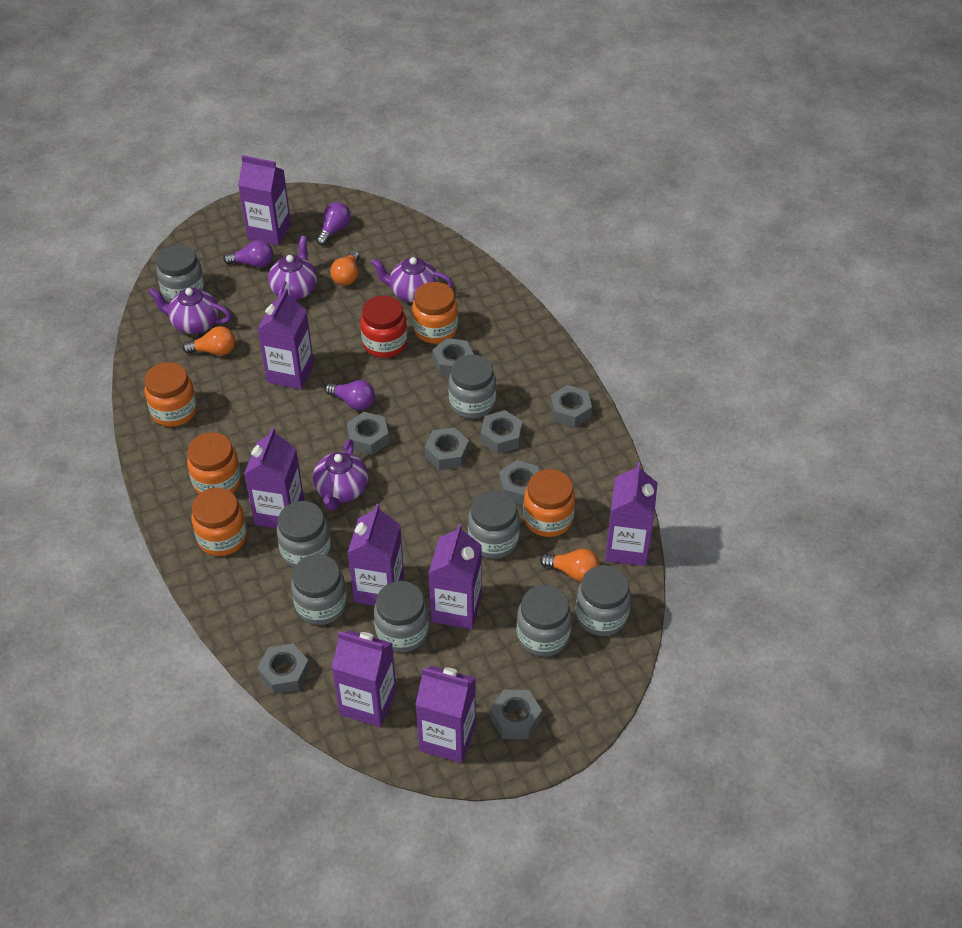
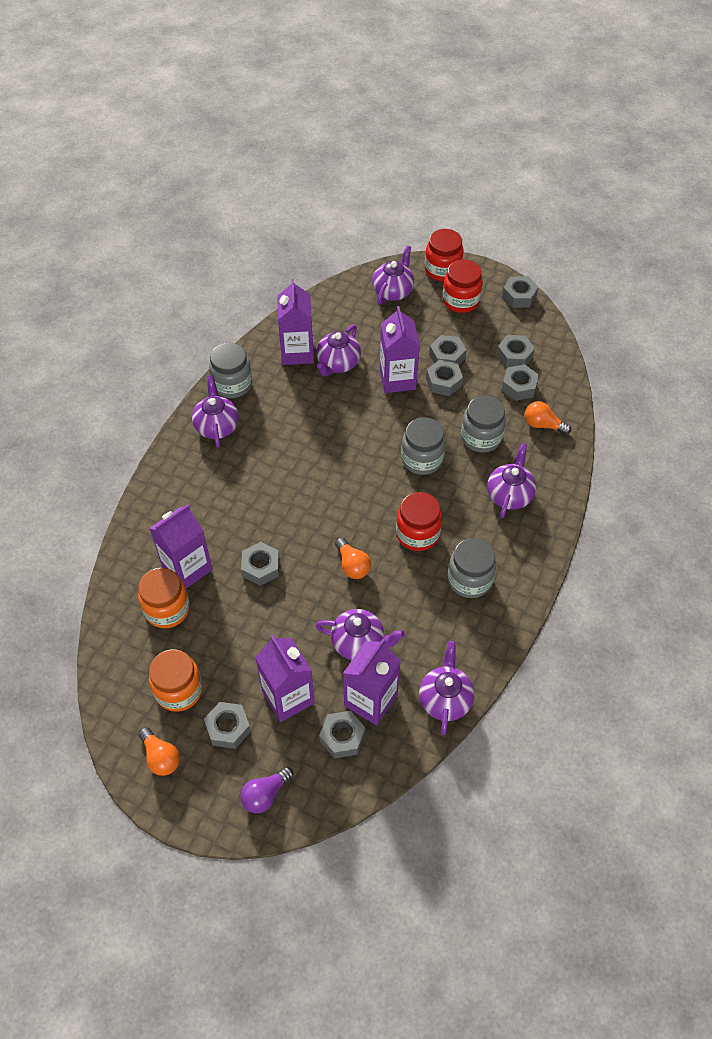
grey jar: [156,244,205,302] [277,501,331,568] [291,554,347,625] [374,581,429,652] [448,354,496,419] [468,490,520,559] [517,585,572,656] [576,565,631,636] = 8 -> [209,343,252,398] [401,417,445,475] [448,538,496,598] [461,396,506,453] = 4
orange jar: [144,362,197,427] [187,432,241,494] [192,488,247,556] [412,282,458,344] [523,469,575,537] = 5 -> [138,568,190,628] [149,649,203,712] = 2
purple carton: [238,155,291,245] [244,427,304,529] [257,288,314,390] [332,630,397,727] [348,504,404,606] [415,666,476,763] [429,524,482,629] [605,462,658,566] = 8 -> [149,504,212,589] [255,635,315,722] [277,279,314,365] [343,639,401,726] [380,306,420,393] = 5
purple light bulb: [223,240,273,268] [316,202,351,246] [325,380,375,410] = 3 -> [241,767,293,813] = 1
purple teapot: [148,288,231,334] [268,236,317,300] [313,439,368,510] [371,257,453,303] = 4 -> [192,375,239,448] [316,325,361,376] [316,609,405,660] [372,246,414,305] [419,641,474,735] [487,443,536,518] = 6
red jar: [360,295,407,358] = 1 -> [396,492,442,551] [425,229,464,282] [443,259,483,313] = 3

